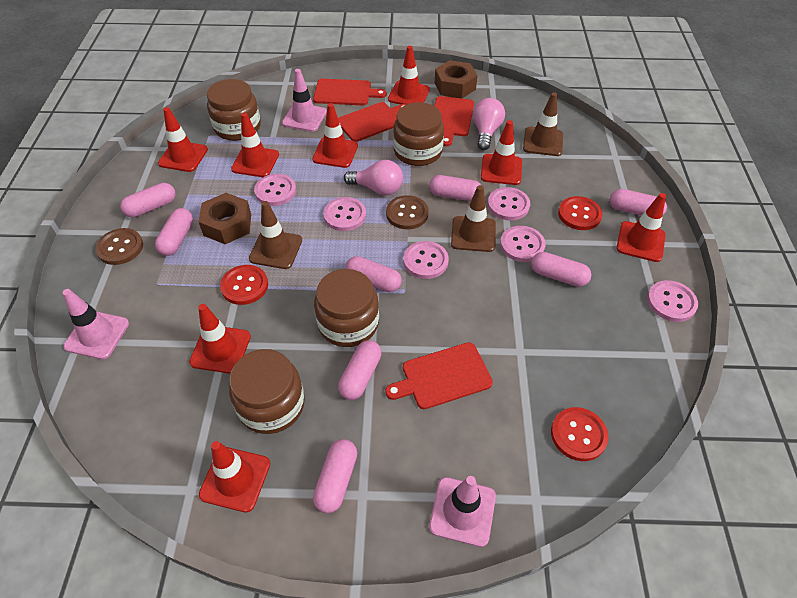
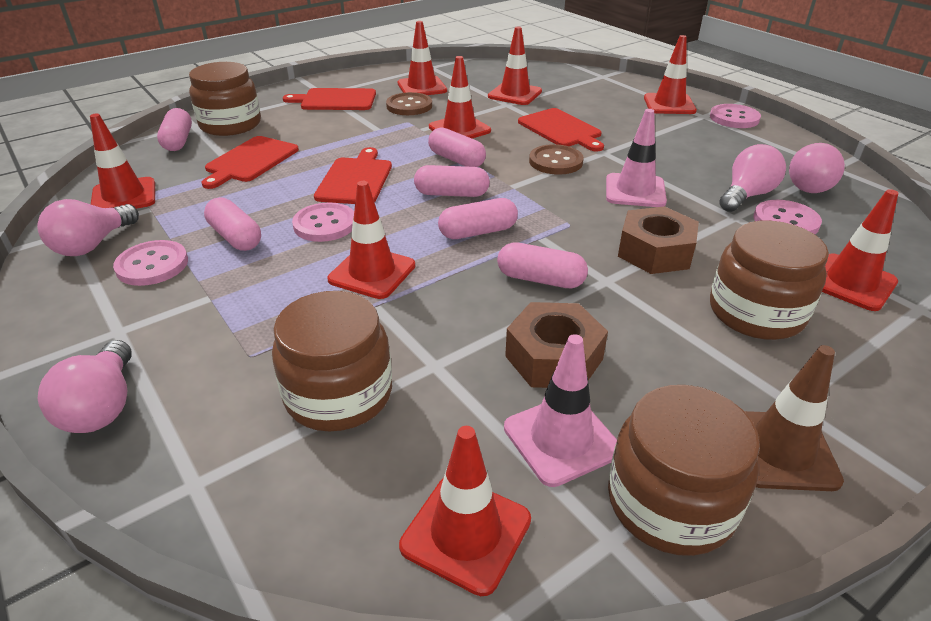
brown traffic cone: [249,201,302,269] [451,185,496,252] [523,92,563,156] = 3 -> [744,345,844,491] = 1
pink button: [254,174,296,206] [323,197,366,231] [403,241,449,279] [488,187,530,221] [500,226,545,262] [647,280,698,322] = 6 -> [113,240,188,286] [292,202,354,242] [710,104,761,128] [754,200,822,234] = 4
pink capsule: [120,183,176,218] [155,208,193,256] [313,439,357,513] [338,340,382,400] [345,256,402,292] [429,175,481,201] [531,252,591,287] [609,189,667,216] = 8 -> [157,108,192,151] [204,197,261,251] [414,165,490,197] [428,127,486,167] [438,198,518,239] [497,242,588,288] = 6
pink light bulb: [344,160,403,195] [473,98,505,150] = 2 -> [37,199,139,256] [38,340,132,433] [719,144,786,212] [789,143,845,193] = 4
pink traffic cone: [63,289,129,359] [282,69,327,132] [429,476,496,547] = 3 -> [504,334,617,487] [606,109,667,207] = 2
red button: [220,265,268,305] [551,407,608,461] [558,196,603,230] = 3 -> none = 0

